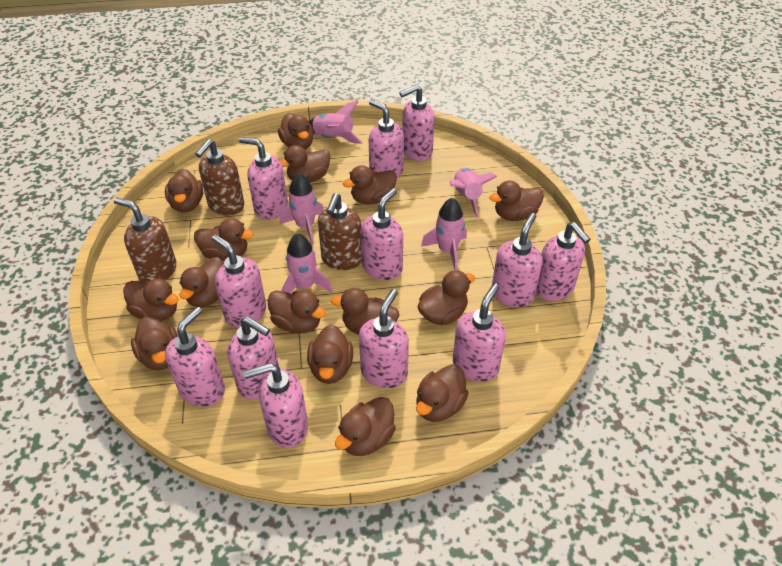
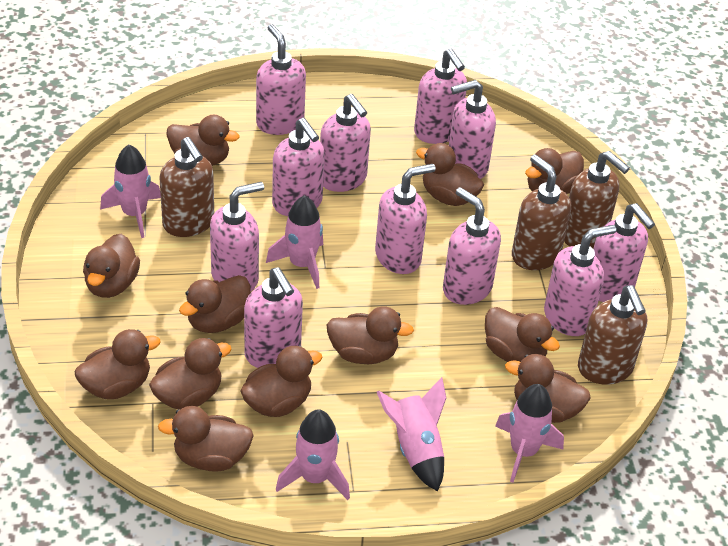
brown duck: [123,279,179,321] [131,316,178,370] [165,169,203,213] [179,257,224,307] [194,218,254,261] [267,290,326,334] [278,113,314,149] [280,145,331,183] [307,324,353,384] [331,288,399,335] [335,397,396,456] [343,165,397,205] [416,364,469,422] [418,270,475,325] [489,181,544,221] = 15 -> [75,329,161,399] [83,234,140,298] [149,338,231,410] [158,406,254,472] [166,115,240,166] [179,275,251,333] [240,346,322,417] [326,306,414,364] [416,143,484,206] [485,307,560,362] [505,354,591,423] [525,148,584,194] = 12
brown soap dispenser: [114,197,177,283] [195,139,244,215] [318,193,362,270] = 3 -> [159,137,214,237] [512,154,571,270] [564,151,630,248] [578,285,647,385] = 4
pink soap dispenser: [165,307,225,407] [212,234,266,328] [227,316,279,400] [239,137,288,220] [243,363,308,448] [359,289,409,388] [361,188,403,281] [369,99,404,179] [399,85,435,161] [453,283,506,382] [492,213,543,307] [536,222,591,301] = 12 -> [210,182,264,291] [244,267,303,368] [256,24,306,135] [272,118,325,216] [320,94,371,192] [375,164,436,274] [414,48,467,144] [443,187,501,305] [449,80,496,179] [544,225,616,336] [593,203,655,302] = 11

